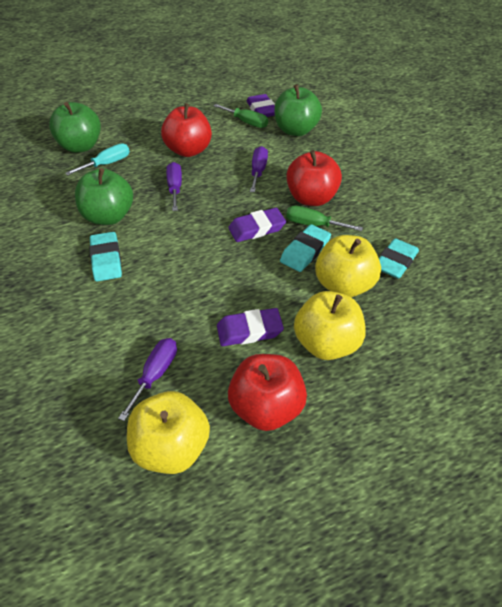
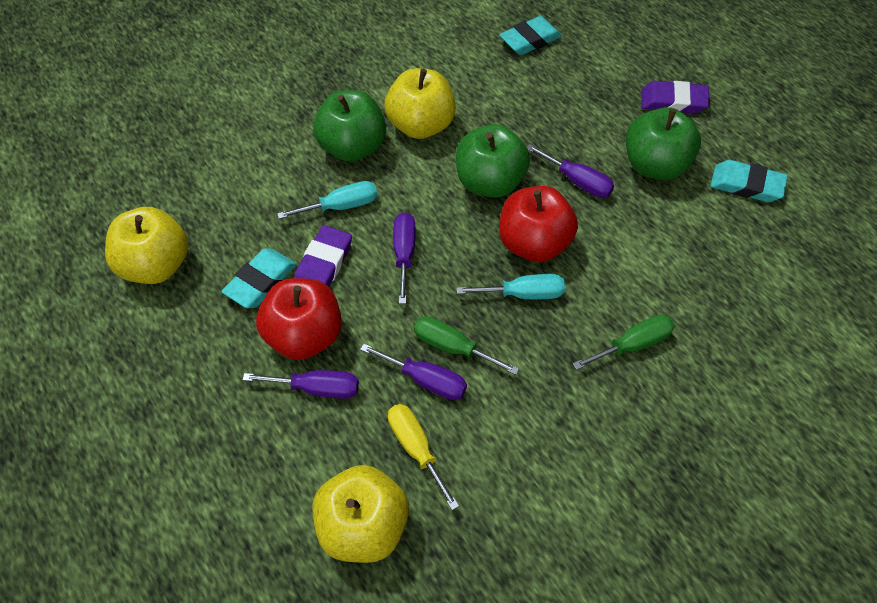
purple eraser: [217,308,284,346] [228,208,286,242] [246,94,275,117] = 3 -> [294,225,352,287] [642,81,710,114] = 2
purple screwdriver: [118,338,177,421] [166,162,182,211] [250,146,268,192] = 3 -> [243,370,359,399] [360,344,467,400] [393,212,416,304] [527,144,614,198] = 4
red apple: [161,103,212,157] [228,354,307,431] [286,150,342,206] = 3 -> [256,278,342,360] [499,186,578,262] = 2
turquoise screwdriver: [66,143,130,175] = 1 -> [277,181,377,219] [457,274,566,299] = 2
yellow screwdriver: none = 0 -> [388,404,459,510] = 1

